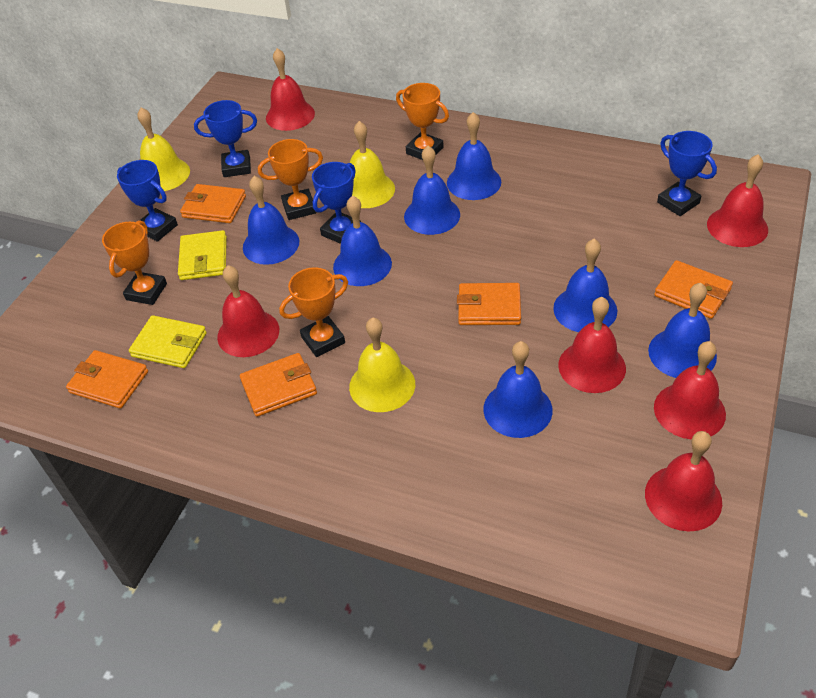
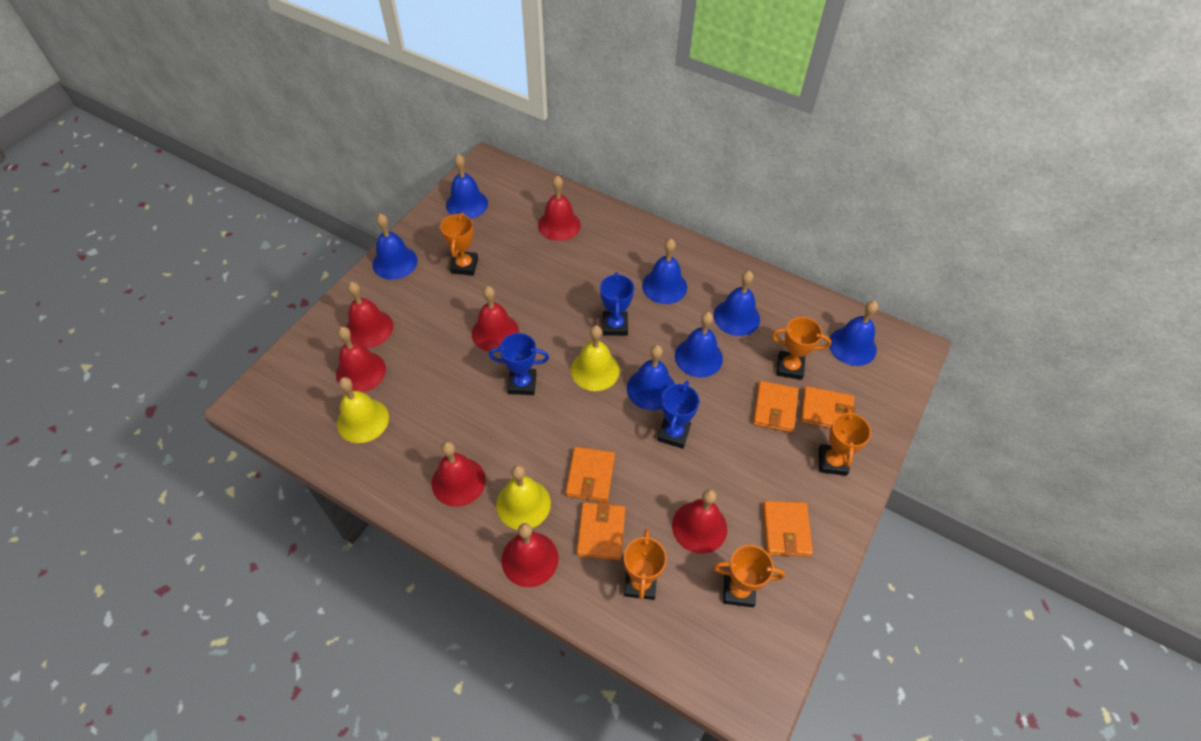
blue trophy: [117,160,178,242] [194,100,257,177] [312,162,361,244] [657,131,717,216] = 4 -> [489,333,549,395] [600,272,634,336] [657,381,700,449] = 3
orange trophy: [102,220,167,305] [258,139,323,220] [279,267,348,357] [396,83,449,160] = 4 -> [440,212,478,275] [624,529,667,600] [713,545,785,607] [771,317,831,380] [819,408,871,476] = 5
red bell: [217,265,279,357] [266,48,315,131] [558,297,626,393] [645,431,722,531] [654,341,726,440] [707,154,768,247] = 6 -> [336,327,386,392] [346,282,393,348] [432,441,486,507] [472,286,519,352] [502,523,559,587] [538,175,581,241] [672,489,727,554] = 7
yellow wallet: [129,315,207,368] [178,230,227,280] = 2 -> none = 0

